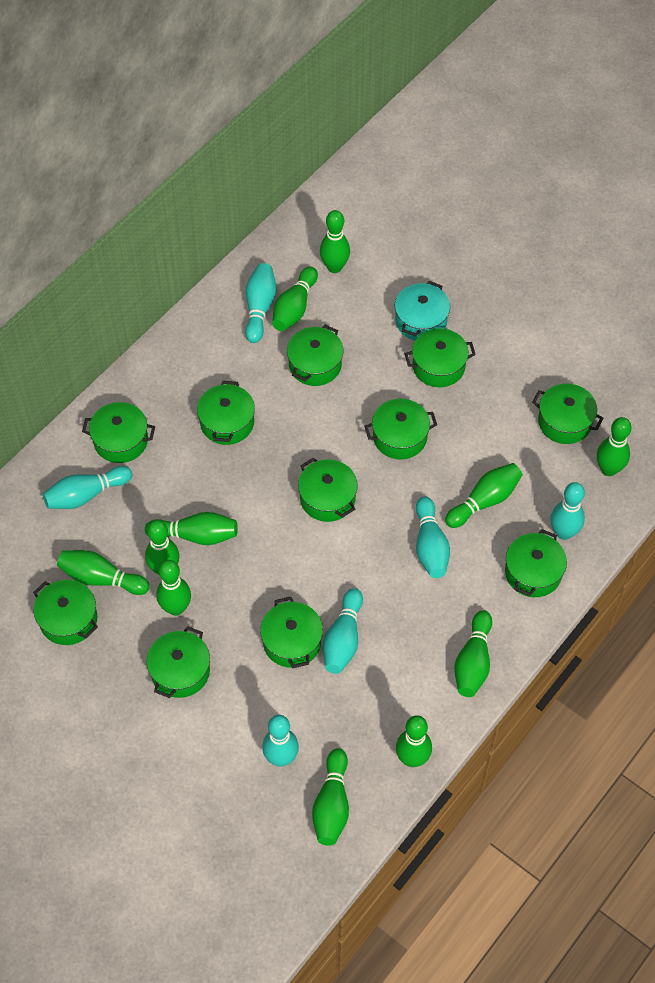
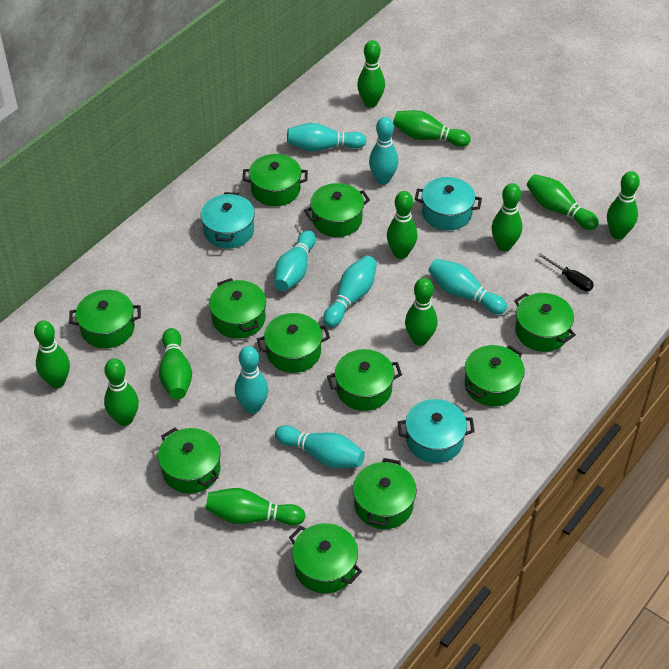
black screwdriver: none = 0 -> [538,253,594,291] = 1
turquoise bowling pin: [43,466,132,509] [245,263,276,343] [262,715,299,767] [323,588,363,674] [416,497,450,578] [551,482,585,540] = 6 -> [235,346,268,414] [274,230,316,291] [275,425,365,468] [287,123,367,152] [323,256,377,327] [369,117,398,185] [428,259,507,314] = 7
turquoise pot: [395,281,450,340] = 1 -> [200,192,255,249] [398,399,475,463] [415,177,482,231] = 3

